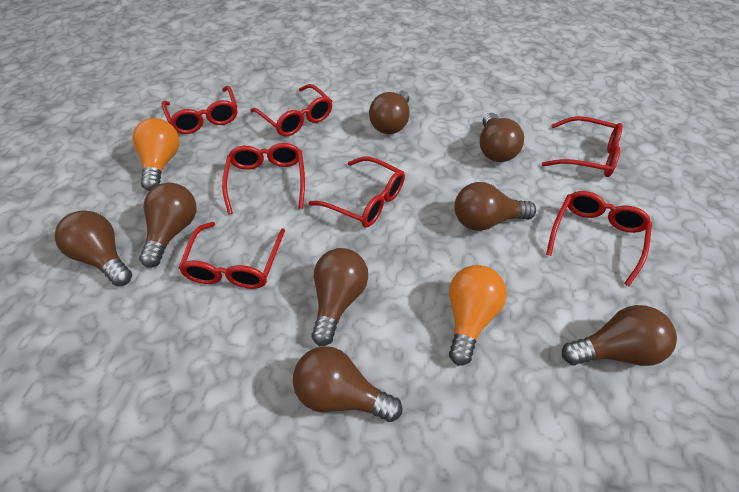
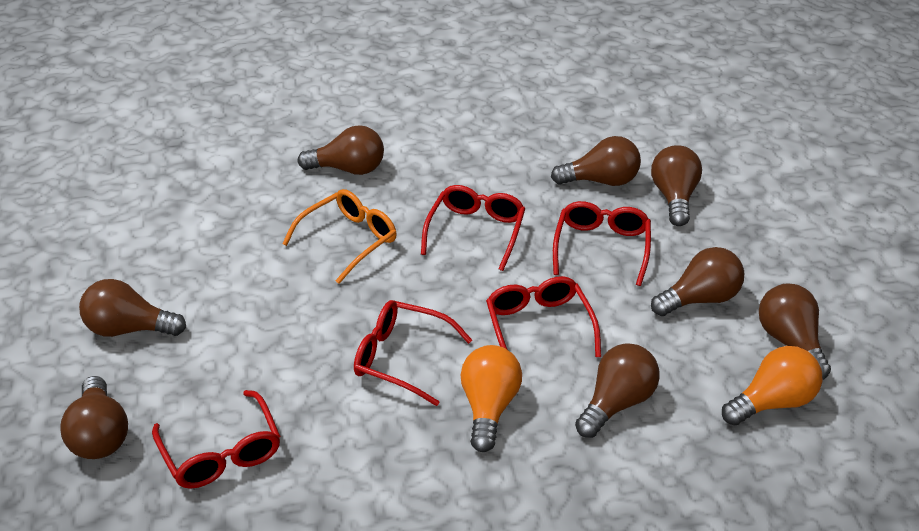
orange glasses: none = 0 -> [282,189,397,284] = 1
red glasses: [161,86,237,134] [179,222,285,289] [222,143,305,214] [251,84,332,136] [309,157,405,227] [542,116,623,177] [546,191,652,286] = 7 -> [152,390,280,489] [354,300,472,406] [421,185,525,271] [486,276,601,357] [553,201,651,286] = 5

